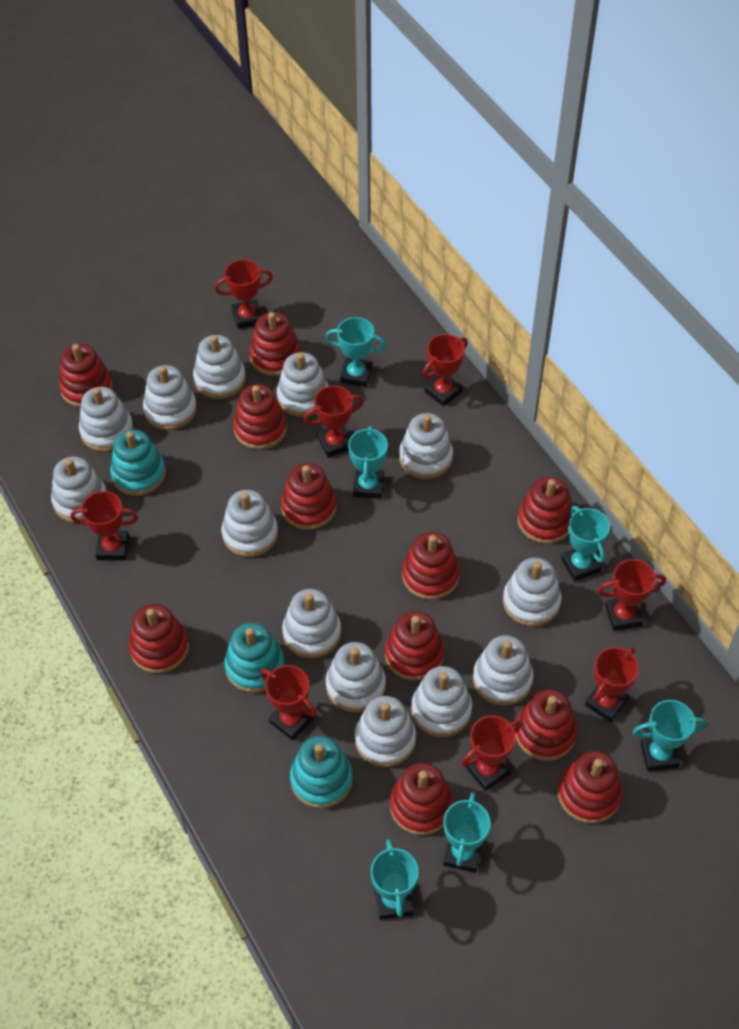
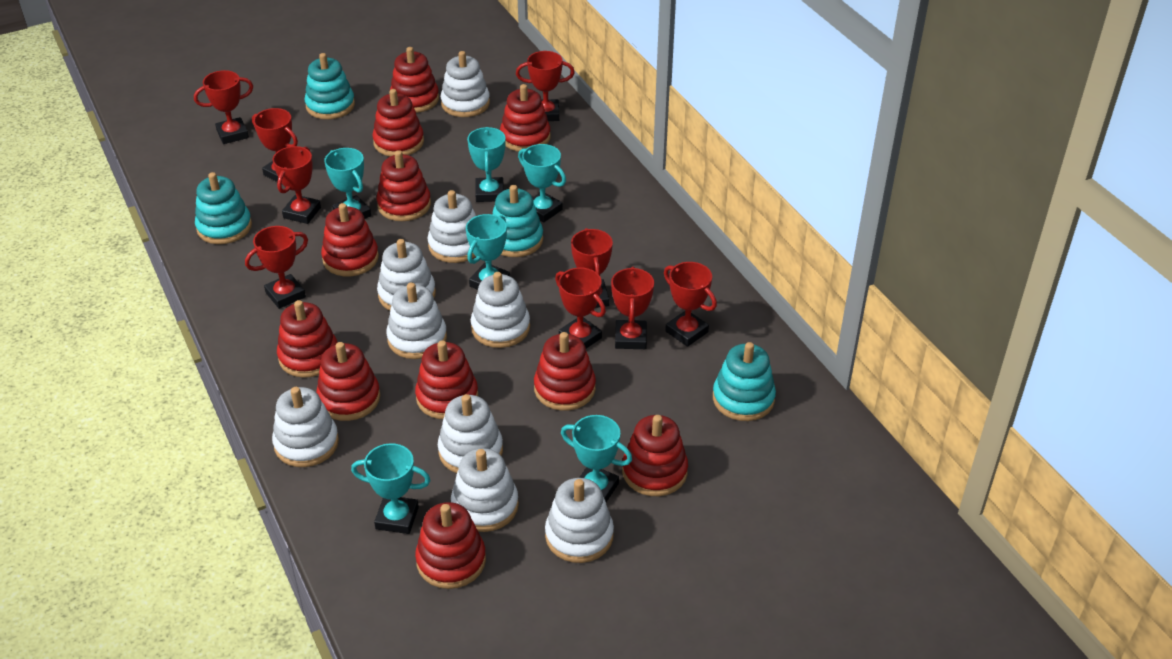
red trophy: [70,491,138,560] [214,259,273,329] [261,665,316,740] [304,386,364,457] [423,334,468,406] [461,715,521,791] [585,647,639,722] [598,559,666,631] = 8 -> [194,70,253,144] [245,226,308,309] [252,108,298,185] [273,146,321,224] [516,51,575,121] [555,268,606,349] [571,228,613,308] [611,267,654,349] [664,262,717,347] = 9
turquoise stacking toy: [110,430,166,496] [224,623,285,693] [290,736,353,809] = 3 -> [195,172,252,244] [305,53,355,119] [493,185,543,257] [713,342,776,421] = 4
white stacking toy: [51,457,107,523] [79,387,134,452] [143,365,197,430] [193,335,246,399] [221,490,278,557] [277,352,328,417] [282,589,341,658] [326,642,386,713] [355,696,416,767] [399,413,453,479] [411,666,472,737] [473,635,533,706] [503,558,562,627] = 13 -> [272,387,339,467] [377,239,436,311] [386,282,447,359] [428,190,476,263] [438,394,503,473] [441,51,490,117] [451,448,519,532] [471,272,530,348] [545,478,614,563] = 9

